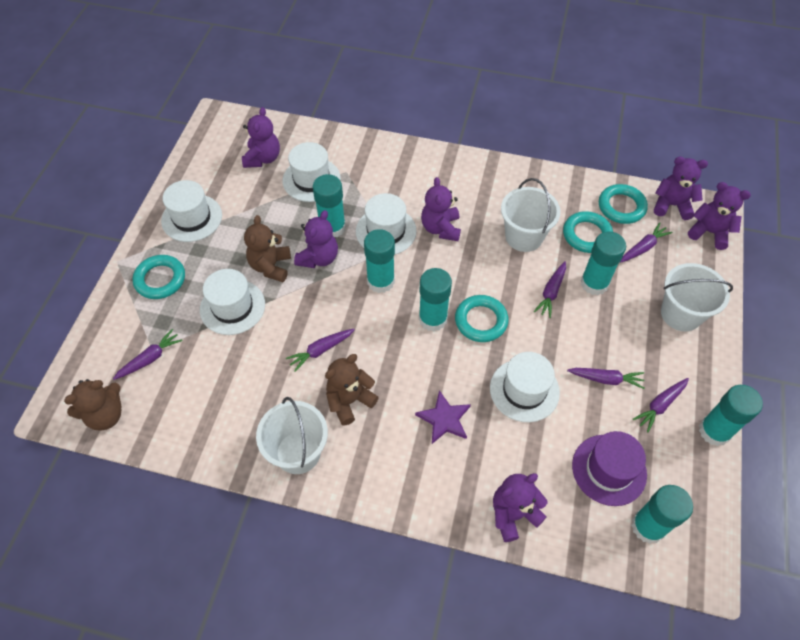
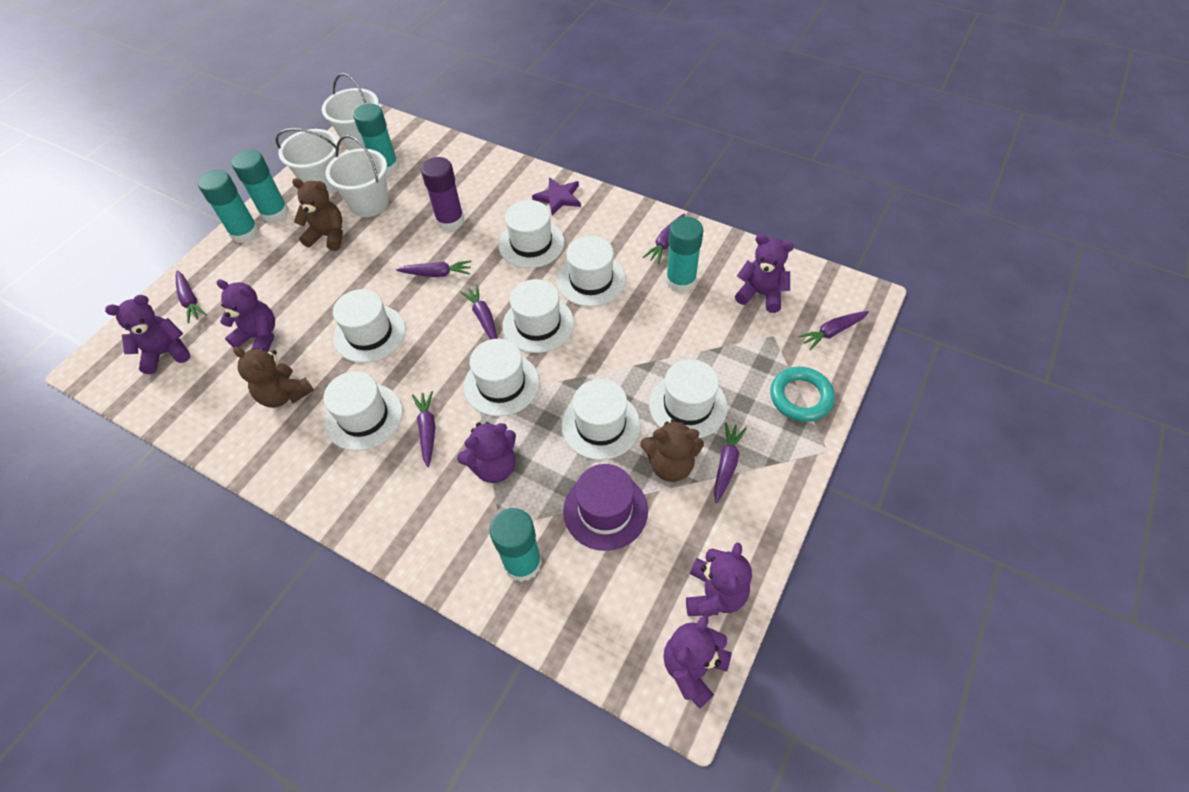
purple carrot: [113,329,183,380] [286,329,355,372] [534,261,566,318] [567,368,645,389] [620,223,673,263] [632,378,689,432] = 6 -> [176,270,207,323] [396,260,471,277] [412,391,435,467] [460,285,497,339] [643,214,685,264] [714,422,747,503] [798,311,869,350] = 7
purple glue stick: none = 0 -> [421,157,464,231] = 1
turquoise glue stick: [313,174,346,238] [364,229,395,293] [419,268,452,331] [580,232,626,295] [631,485,693,544] [699,385,763,446] = 6 -> [198,170,259,243] [232,150,289,223] [353,104,399,176] [489,508,542,582] [666,217,703,293] = 5
turquoise ring: [133,255,185,299] [455,295,509,342] [563,211,613,253] [599,184,648,224] = 4 -> [770,367,835,422] = 1
white hat: [161,180,222,242] [200,269,265,335] [282,142,341,202] [356,193,417,255] [490,352,560,422] = 5 -> [324,371,403,451] [333,289,406,363] [464,339,539,416] [498,200,564,268] [502,279,574,353] [557,236,626,307] [561,379,640,460] [649,359,728,438] = 8

